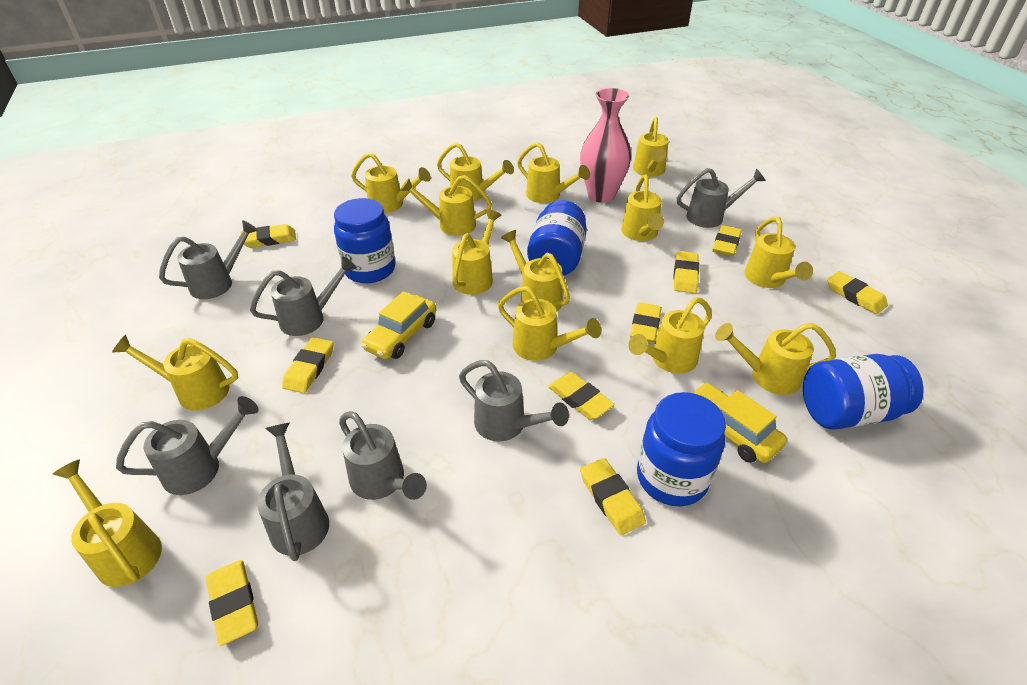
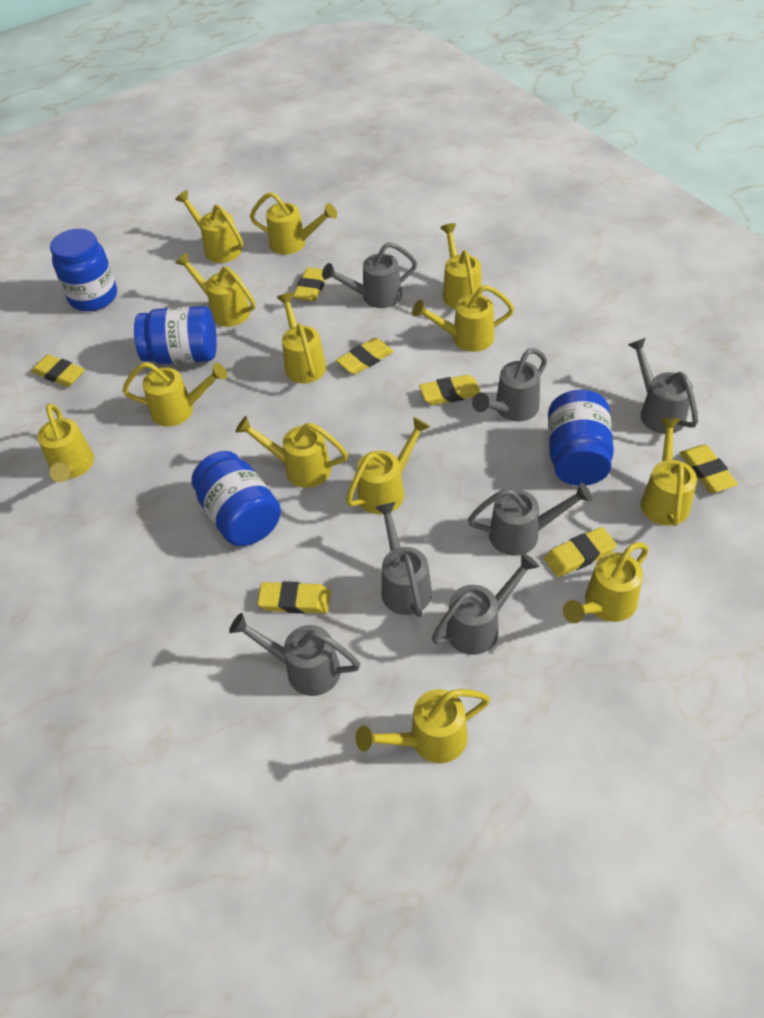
pink vase: [580,88,631,203] = 1 -> none = 0
yellow car: [361,291,436,359] [693,383,787,463] = 2 -> none = 0
yellow eraser: [206,560,258,646] [240,224,296,248] [282,337,333,393] [548,372,615,420] [580,458,646,535] [630,302,662,342] [673,251,699,293] [712,225,742,257] [827,271,888,314] = 9 -> [31,355,85,387] [257,581,331,614] [293,267,325,302] [336,338,394,374] [419,375,481,405] [544,527,617,577] [680,445,738,493] = 7
yellow watering can: [53,459,162,587] [112,335,238,410] [351,152,431,213] [400,175,492,236] [437,142,514,202] [452,209,501,295] [498,286,601,361] [501,230,570,311] [517,142,590,203] [621,175,664,241] [628,297,712,374] [633,117,669,177] [715,323,836,395] [744,217,813,288] = 14 -> [38,404,94,482] [123,362,228,427] [175,190,243,263] [175,252,256,327] [235,416,348,488] [250,192,337,255] [277,292,326,383] [346,417,430,514] [356,689,490,763] [412,285,514,352] [440,223,482,309] [563,542,649,623] [641,418,697,526] = 13

